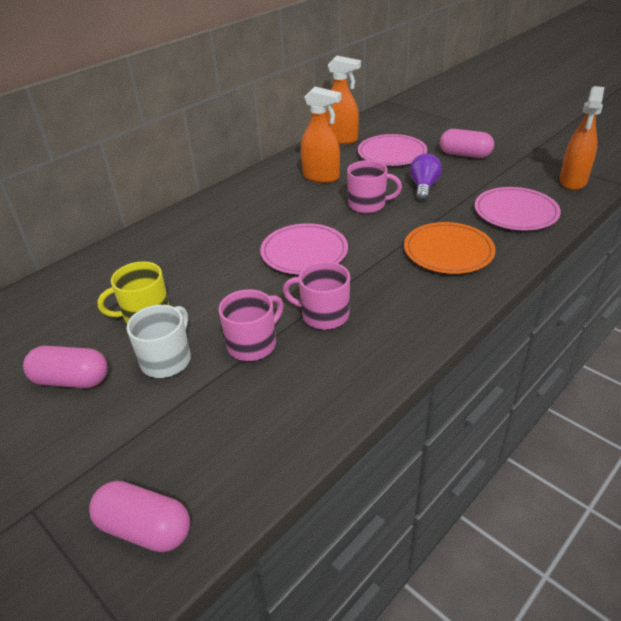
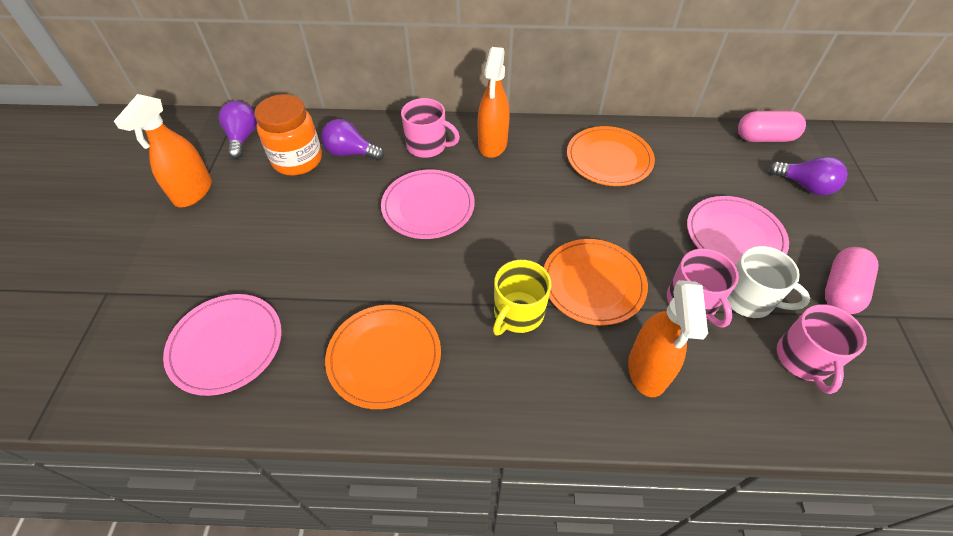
orange jar: none = 0 -> [254,94,322,175] = 1
orange plate: [404,222,495,274] = 1 -> [325,305,441,409] [544,239,648,326] [567,126,655,186] = 3
pink capsule: [23,346,108,388] [89,481,190,552] [440,129,494,158] = 3 -> [738,111,806,142] [825,247,878,314] = 2
purple light bulb: [410,153,442,201] = 1 -> [219,101,257,159] [321,119,384,161] [769,156,848,195] = 3

